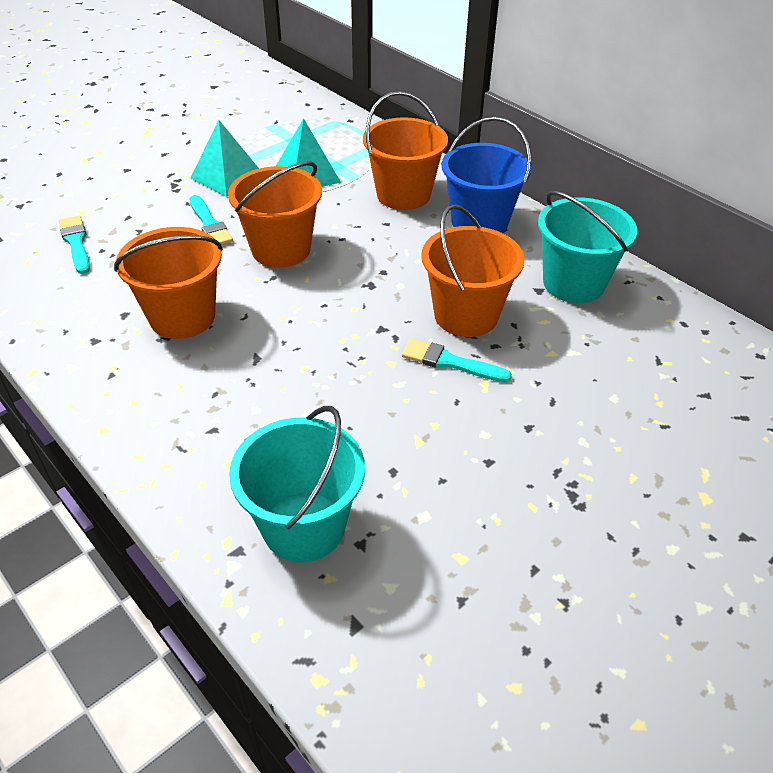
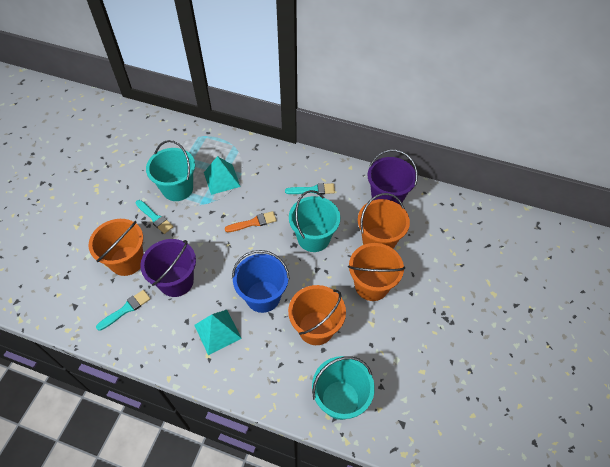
orange brush: none = 0 -> [225,211,277,232] = 1
purple bucket: none = 0 -> [140,239,196,297] [367,150,418,205] = 2
turquoise bucket: [229,406,365,562] [538,191,637,303] = 2 -> [146,140,195,201] [289,190,341,252] [312,356,375,420] = 3

